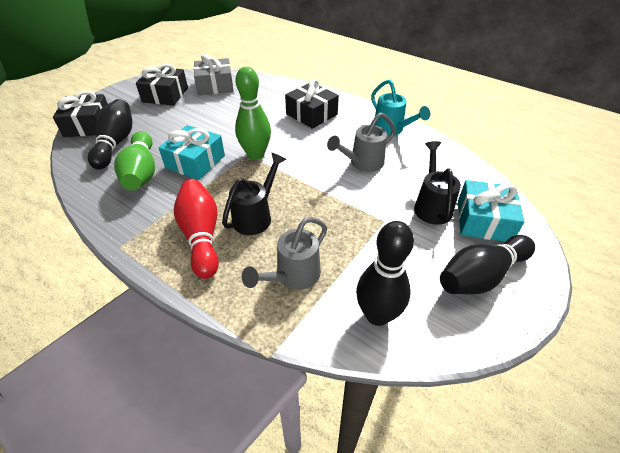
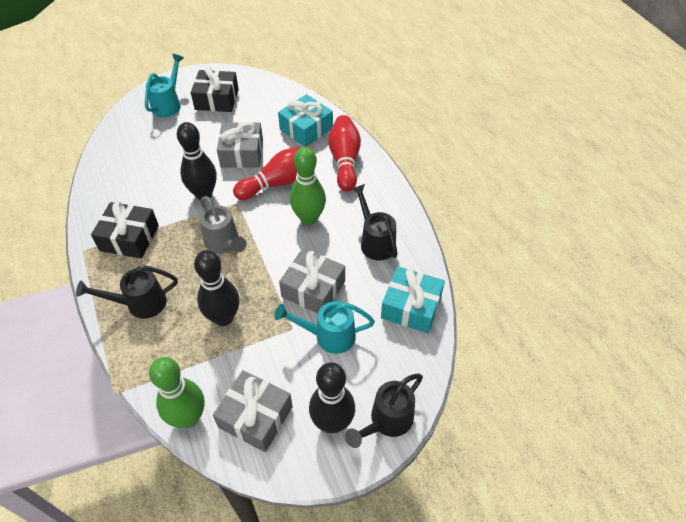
black gift: [53,91,108,137] [136,64,188,106] [285,79,339,129] = 3 -> [91,201,159,259] [191,66,239,112] = 2
black watering can: [222,153,286,235] [414,141,461,225] = 2 -> [76,265,178,319] [345,374,423,448] [352,184,398,261] = 3
grey gift: [194,54,234,95] = 1 -> [213,370,293,452] [217,122,263,168] [279,248,345,313] = 3
grey watering can: [242,217,327,290] [327,112,396,172] = 2 -> [200,196,246,253] = 1
red bowling pin: [174,179,219,279] = 1 -> [233,146,317,200] [328,115,361,192] = 2
turquoise watering can: [371,80,430,136] = 1 -> [145,54,184,117] [274,301,375,354] = 2

